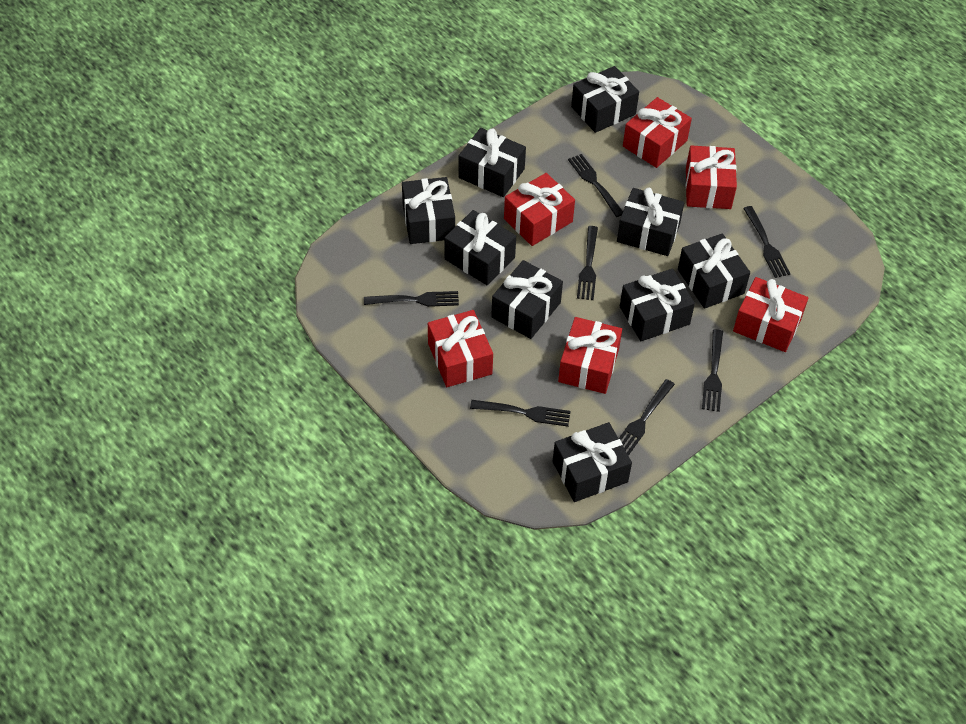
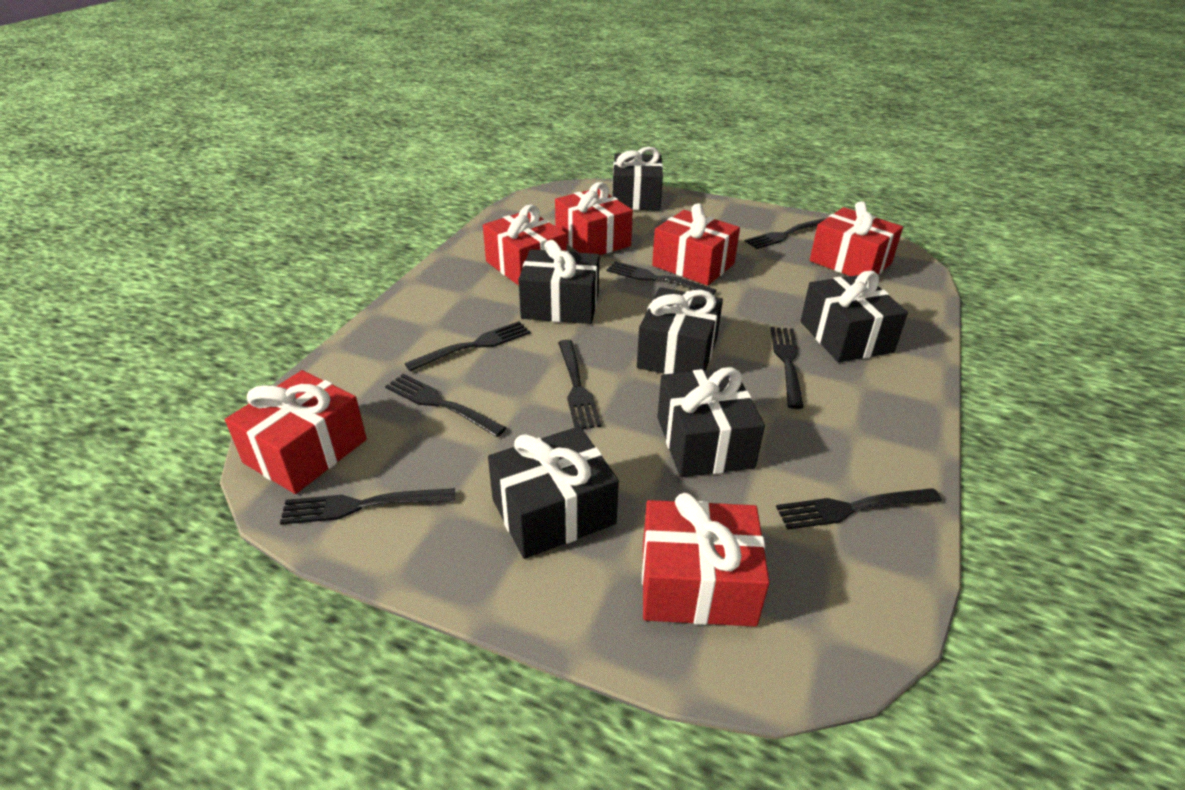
black fork: [364,291,459,307] [470,400,571,427] [568,154,623,217] [577,226,598,300] [619,379,675,456] [702,329,723,412] [743,206,791,278] = 7 -> [280,488,455,525] [385,374,506,437] [405,321,530,372] [558,340,601,429] [606,261,716,295] [745,218,825,249] [771,327,804,409] [776,488,942,530] = 8
black gift: [402,177,455,244] [445,210,516,285] [458,128,526,197] [491,260,563,339] [552,422,632,502] [571,66,639,133] [617,188,684,256] [620,269,695,341] [678,233,750,309] = 9 -> [488,426,619,559] [518,240,599,324] [612,147,663,211] [637,287,723,374] [657,367,765,477] [800,271,908,362] = 6

